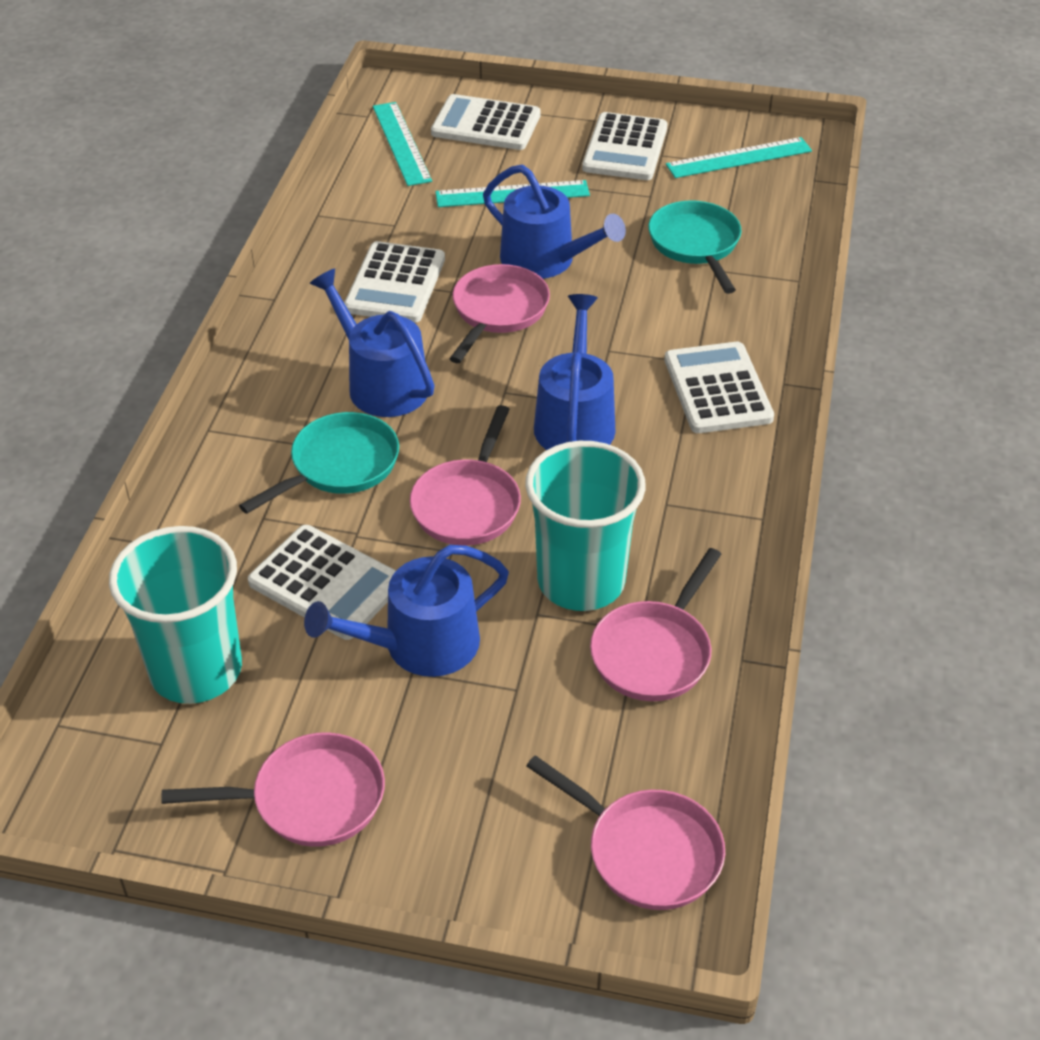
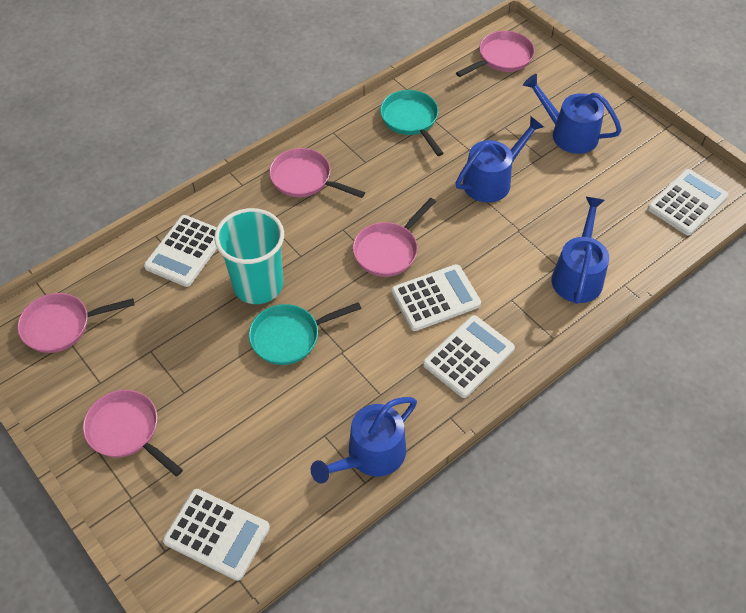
turquoise cup: [109,526,242,704] [525,441,646,611] = 2 -> [214,208,284,304] = 1
turquoise ruler: [373,102,432,186] [435,180,590,207] [666,137,812,178] = 3 -> none = 0

